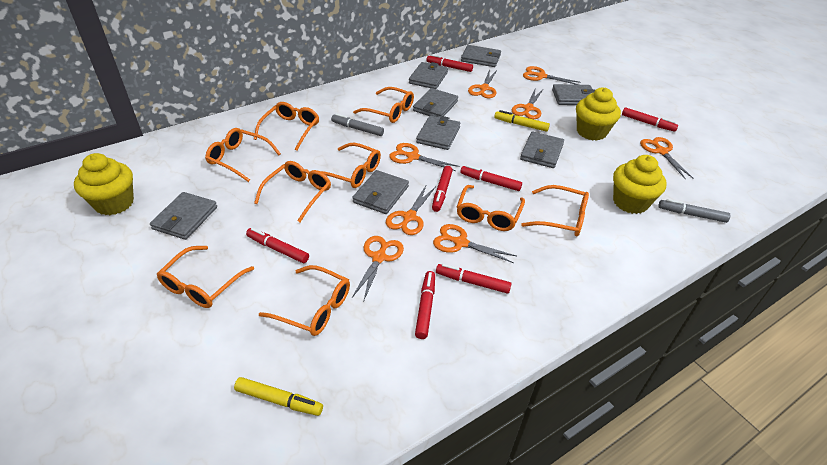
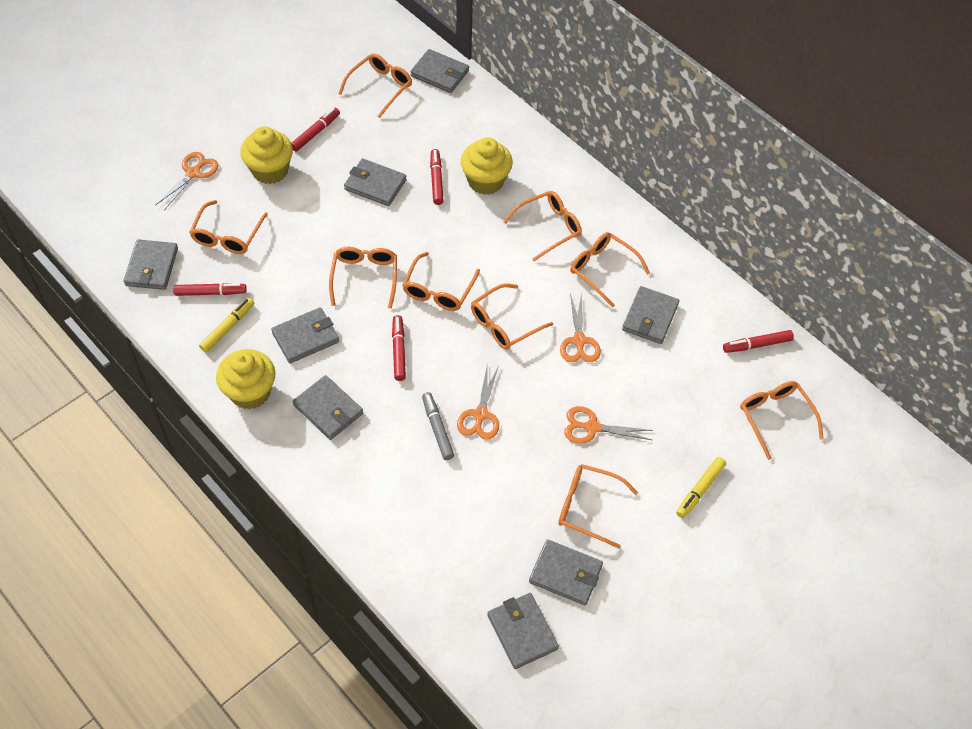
grey marker: [331,113,384,136] [658,199,730,223] = 2 -> [422,392,454,460] = 1
orange scissors: [352,236,404,302] [386,184,435,235] [389,143,459,171] [433,224,516,263] [468,69,497,98] [512,89,543,119] [523,66,581,85] [640,137,694,179] = 8 -> [156,152,219,210] [457,366,499,440] [560,293,601,362] [564,406,653,444] = 4
red marker: [246,228,309,263] [415,271,435,339] [426,54,473,72] [432,166,453,212] [436,264,511,294] [460,165,522,191] [622,107,678,132] = 7 -> [173,283,247,296] [292,108,340,151] [392,315,406,381] [430,149,444,205] [723,330,794,353] = 5

